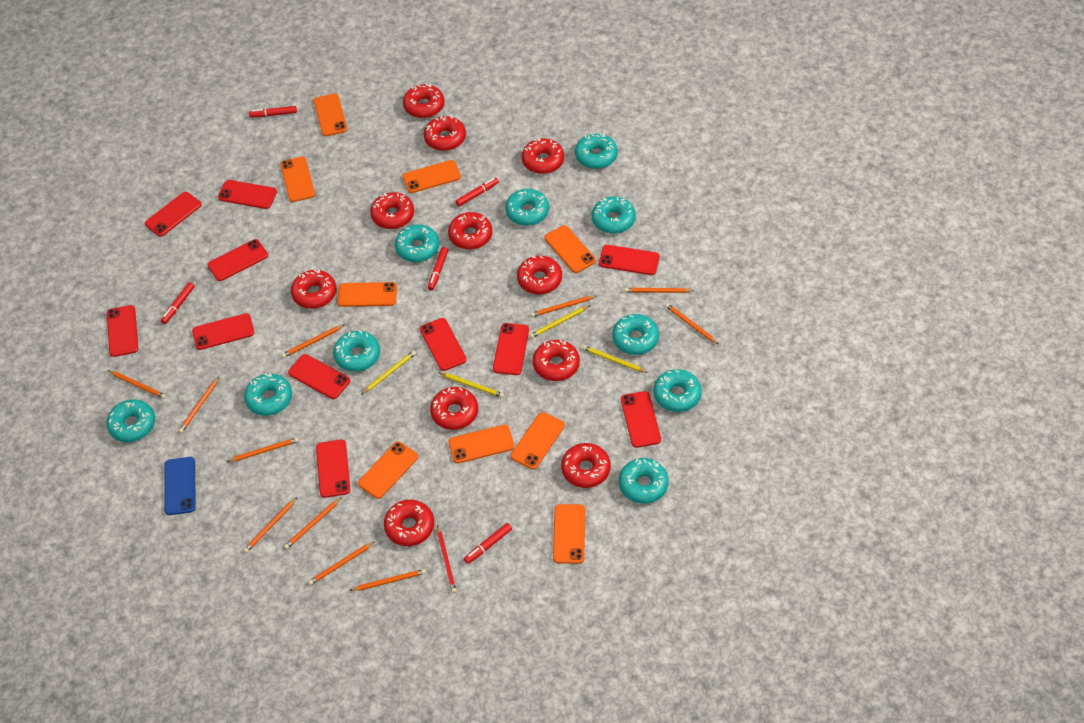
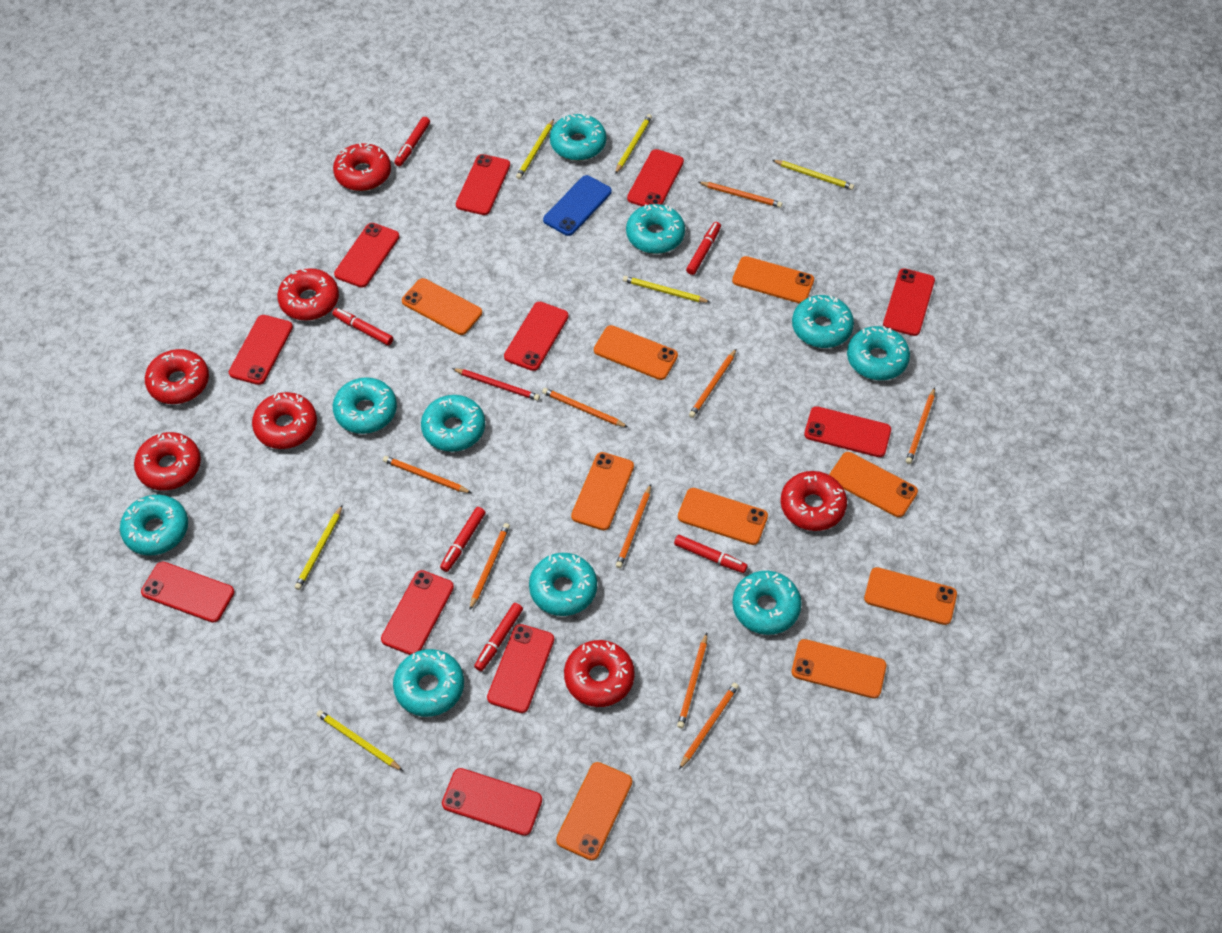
orange pencil: [108,370,166,399] [178,377,219,433] [226,437,299,462] [243,498,297,553] [282,325,344,358] [284,497,342,549] [308,542,375,585] [349,569,426,591] [531,296,596,317] [625,288,694,293] [665,303,718,344] = 11 -> [383,456,472,493] [469,523,510,610] [542,388,628,427] [616,484,651,568] [677,633,707,729] [679,683,739,769] [689,348,737,418] [699,182,782,208] [906,387,935,464] = 9
red donut: [291,269,336,309] [370,192,414,229] [384,500,434,546] [403,84,445,118] [424,116,466,151] [430,387,478,430] [448,212,492,250] [517,256,562,294] [522,138,564,174] [533,340,580,381] [561,443,611,488] = 11 -> [134,432,201,490] [145,349,209,404] [252,392,317,449] [277,268,339,321] [333,143,391,191] [564,640,635,707] [781,471,847,531] = 7
red marker: [161,282,195,324] [249,106,297,117] [428,247,448,290] [455,178,499,207] [464,523,512,564] = 5 -> [332,308,393,345] [394,117,430,166] [440,507,485,572] [474,603,523,671] [674,535,747,573] [686,222,721,275] = 6
yellow pencil: [362,350,416,394] [438,372,504,398] [530,305,590,338] [582,345,648,373] = 4 -> [295,505,343,590] [316,710,403,771] [516,119,554,179] [615,114,652,174] [623,276,710,303] [772,160,854,190] = 6

